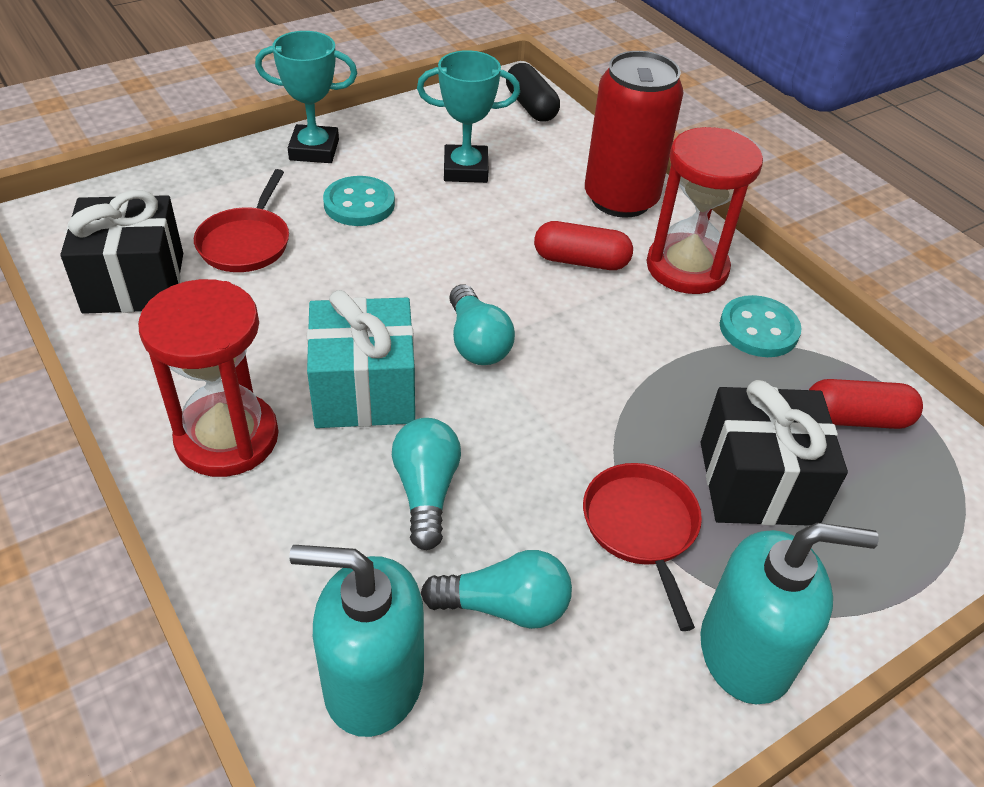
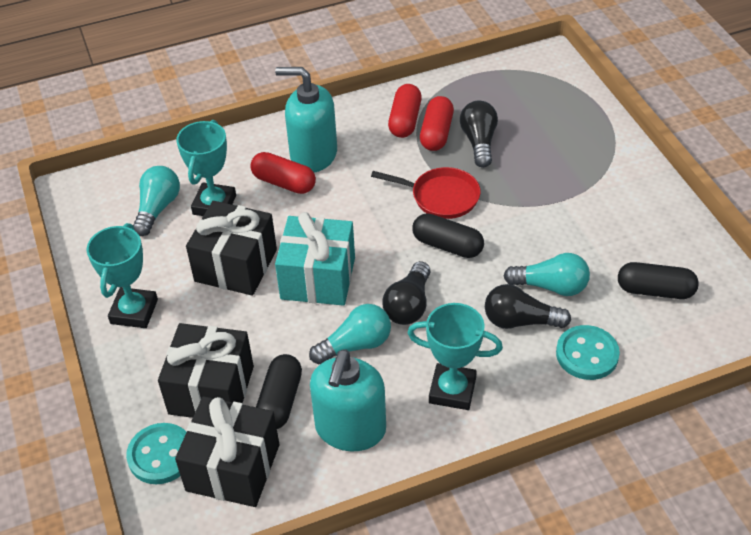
black capsule: [506,63,560,122] = 1 -> [256,354,302,429] [412,214,484,258] [618,262,699,299] = 3
black gift: [60,190,183,314] [700,380,848,526] = 2 -> [158,323,254,418] [175,396,279,507] [186,201,277,296] = 3
black light bulb: none = 0 -> [382,261,431,325] [460,101,498,168] [485,284,571,329] = 3
red can: [585,51,683,218] = 1 -> none = 0
red capsule: [534,221,633,270] [809,379,923,429] = 2 -> [250,152,316,194] [388,84,422,138] [420,96,454,151] = 3
red hourglass: [138,279,279,477] [647,127,763,294] = 2 -> none = 0
red pan: [194,169,289,272] [583,463,702,631] = 2 -> [371,167,481,219] = 1
turquoise trophy: [255,31,357,163] [417,50,520,183] = 2 -> [87,223,158,328] [176,120,236,216] [407,303,503,410] = 3

